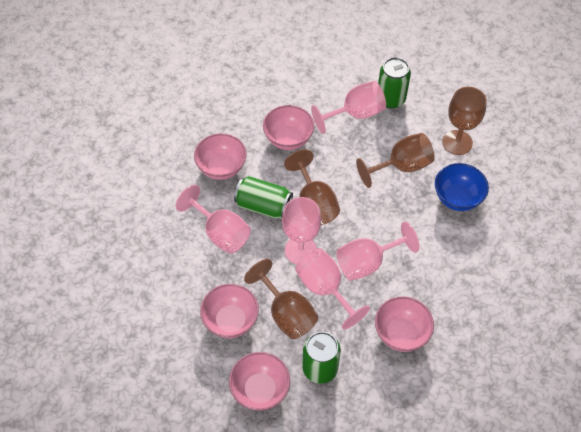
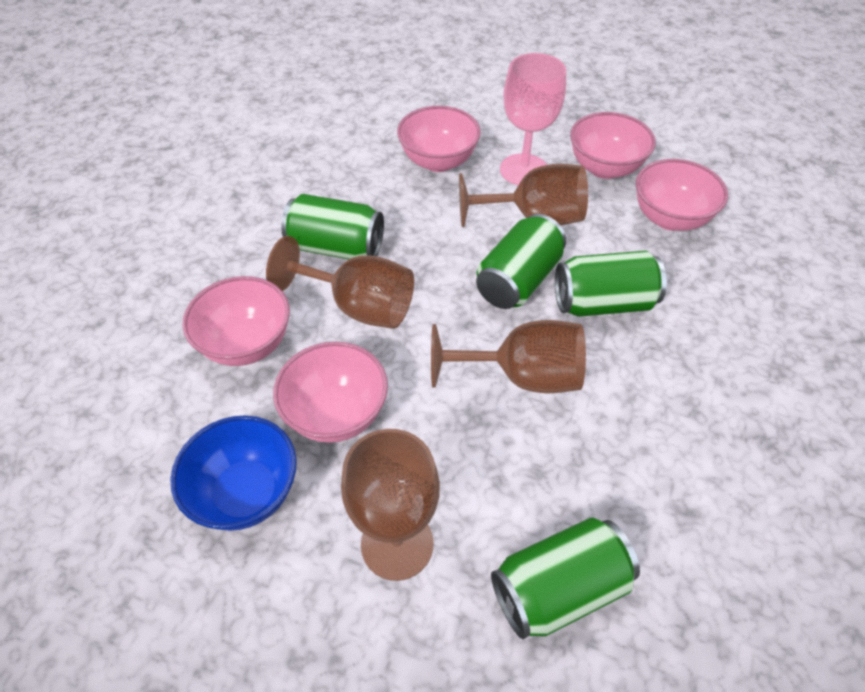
green can: [234,176,293,219] [303,332,341,384] [378,57,411,109] = 3 -> [282,194,384,259] [476,214,566,309] [491,517,640,639] [555,251,667,317] = 4
pink goblet: [176,185,251,254] [282,197,321,264] [295,248,370,330] [311,81,386,134] [336,222,420,281] = 5 -> [500,53,566,185] = 1

